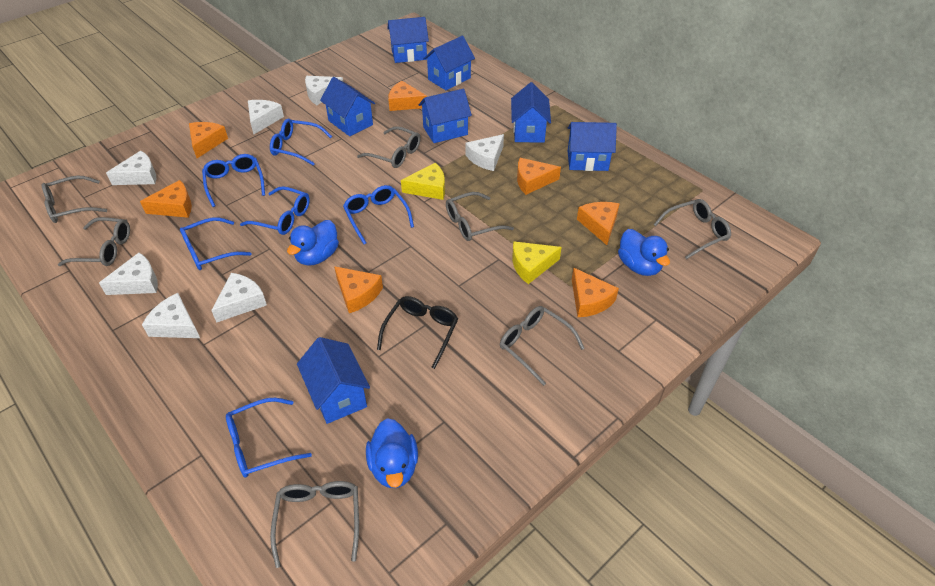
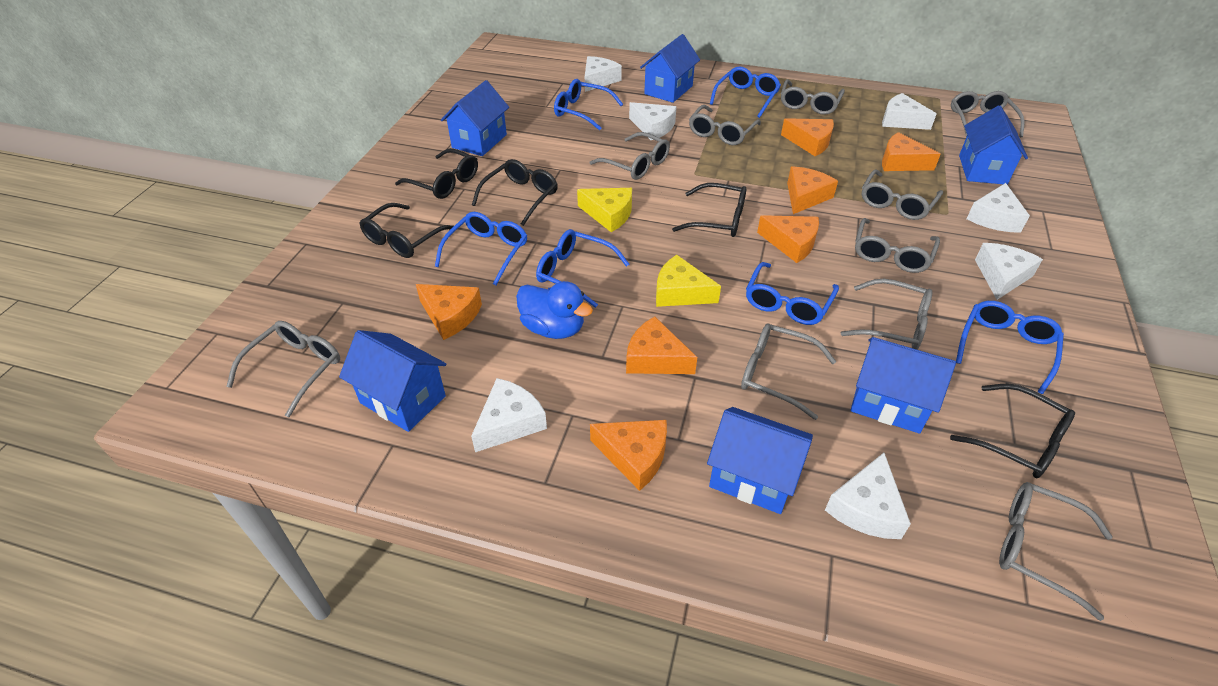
black glasses: [377,296,458,369] = 1 -> [360,203,454,258] [395,148,478,199] [472,159,558,226] [672,183,746,237] [950,384,1075,478] = 5
blue duck: [287,220,339,266] [366,418,418,488] [618,229,670,276] = 3 -> [516,281,593,339] = 1
blue house: [297,337,370,424] [320,77,375,136] [387,17,429,63] [419,89,472,143] [423,36,475,90] [511,82,551,143] [568,122,617,171] = 7 -> [339,330,446,432] [441,80,509,156] [640,34,700,103] [707,407,813,514] [851,337,956,434] [959,105,1028,185] = 6
grey glasses: [42,176,107,223] [58,217,130,266] [270,481,359,568] [357,126,421,168] [446,192,514,241] [500,306,585,386] [653,199,731,259] = 7 -> [226,321,340,417] [590,132,670,180] [689,105,761,145] [741,324,836,420] [781,79,845,115] [841,279,932,350] [855,218,940,273] [862,169,943,220] [951,91,1025,137] [999,482,1113,621] = 10

